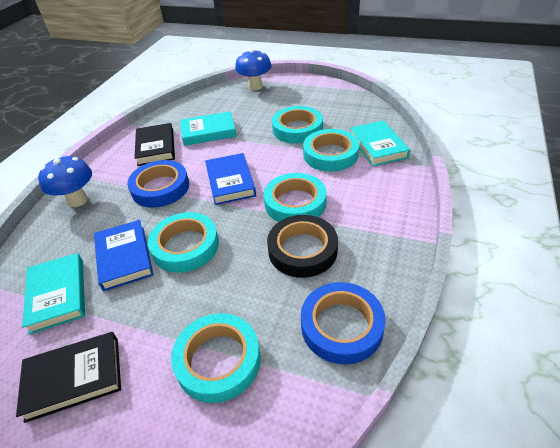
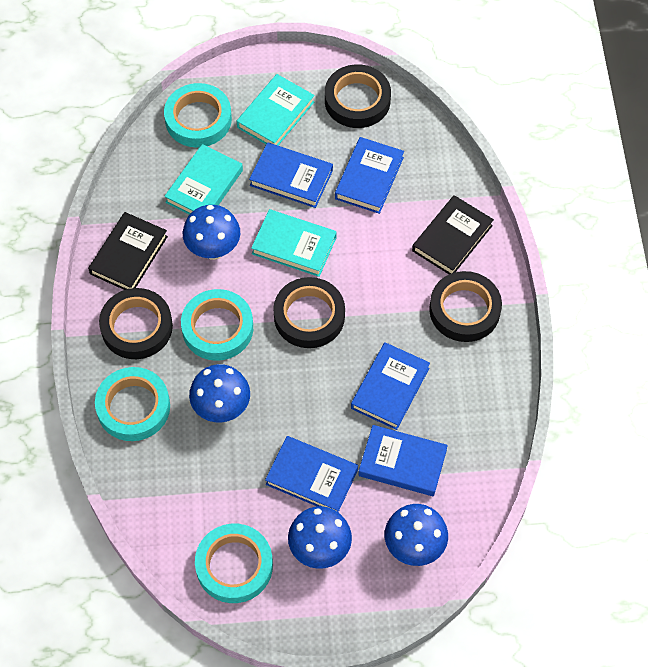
black tape: [267,215,338,278] = 1 -> [99,288,173,359] [273,277,345,348] [325,64,391,128] [429,271,502,342] = 4
blue book: [94,220,153,291] [205,153,256,205] = 2 -> [249,142,333,208] [265,436,358,512] [335,137,404,214] [351,342,430,430] [358,425,448,496] = 5
blue mushroom: [38,156,92,207] [235,49,272,90] = 2 -> [183,205,240,260] [189,364,250,422] [288,506,352,569] [385,504,448,566] = 4
blue tape: [127,160,189,208] [301,282,386,365] = 2 -> none = 0
turquoise tape: [148,212,219,273] [171,313,261,403] [264,173,327,222] [272,106,323,144] [303,129,359,172] = 5 -> [95,367,170,441] [164,83,232,148] [181,289,253,361] [195,524,273,603] = 4

